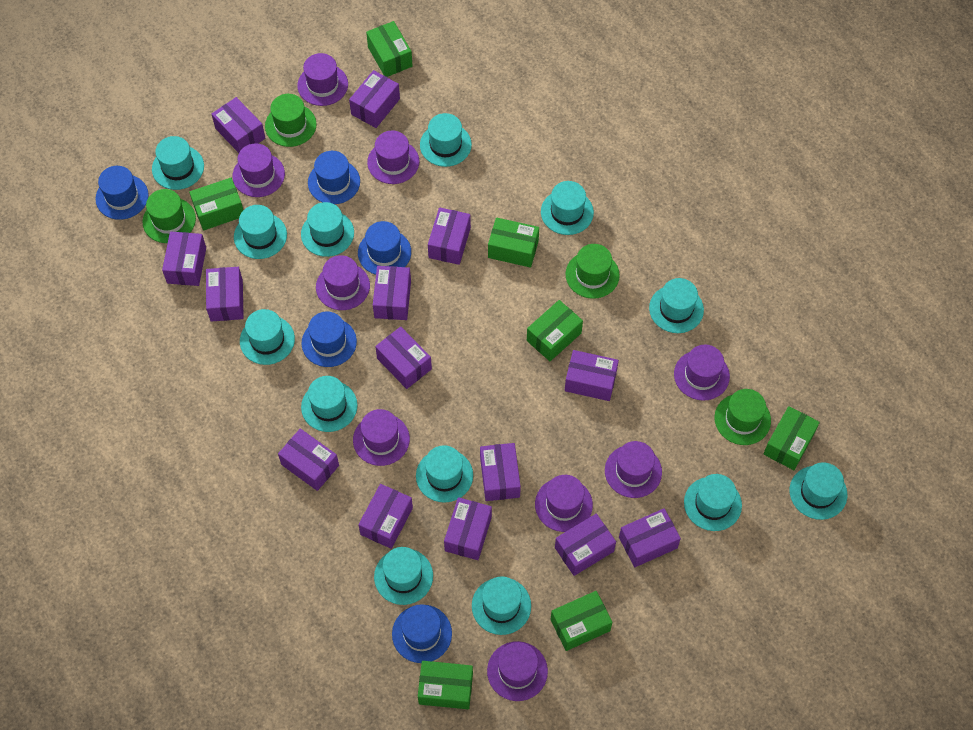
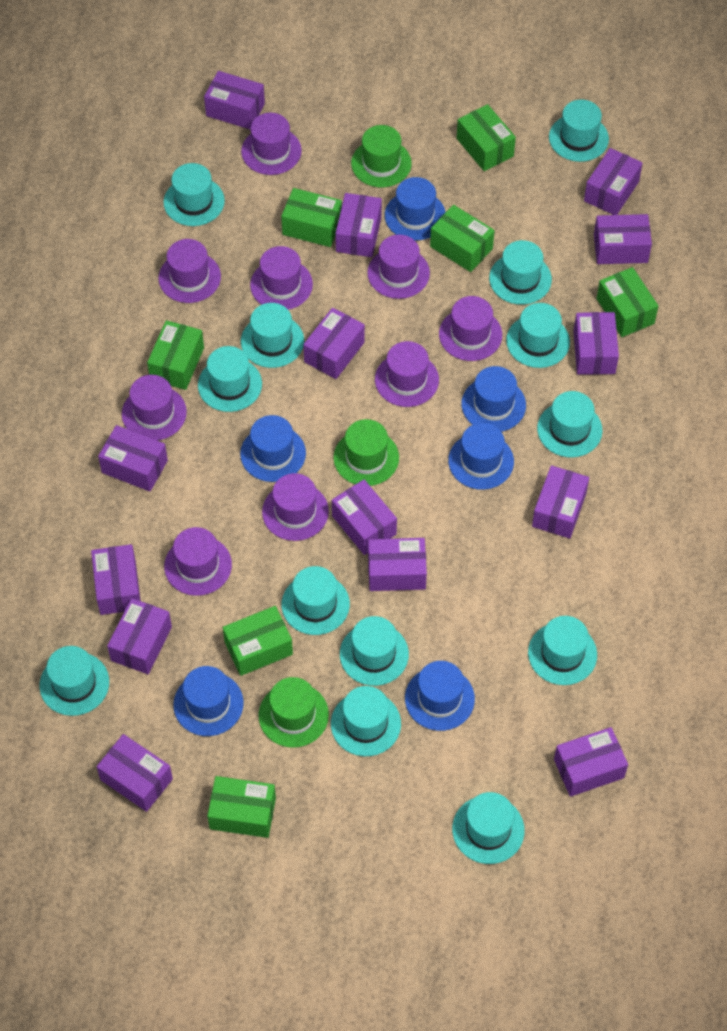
blue hat: [95,166,149,220] [302,312,357,367] [308,151,360,204] [358,221,411,275] [392,604,452,663] = 5 -> [173,666,244,736] [240,415,306,482] [385,177,446,240] [405,661,475,731] [448,423,514,490] [461,366,526,432] = 6
green hat: [143,189,196,243] [265,94,317,147] [565,244,620,299] [714,389,771,445] = 4 -> [259,677,329,748] [333,419,399,486] [351,125,412,187] = 3

